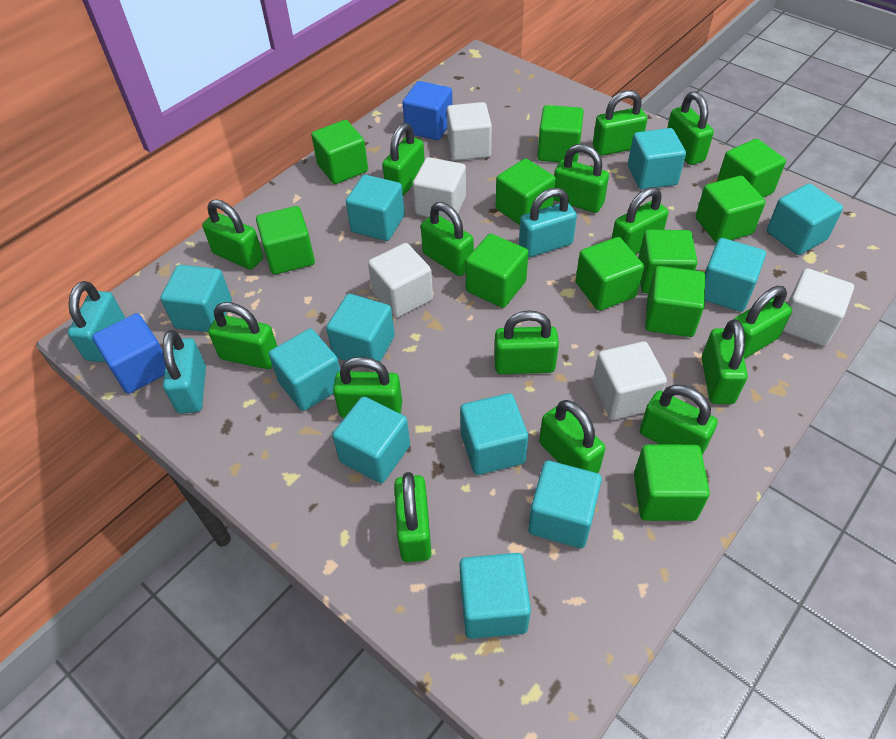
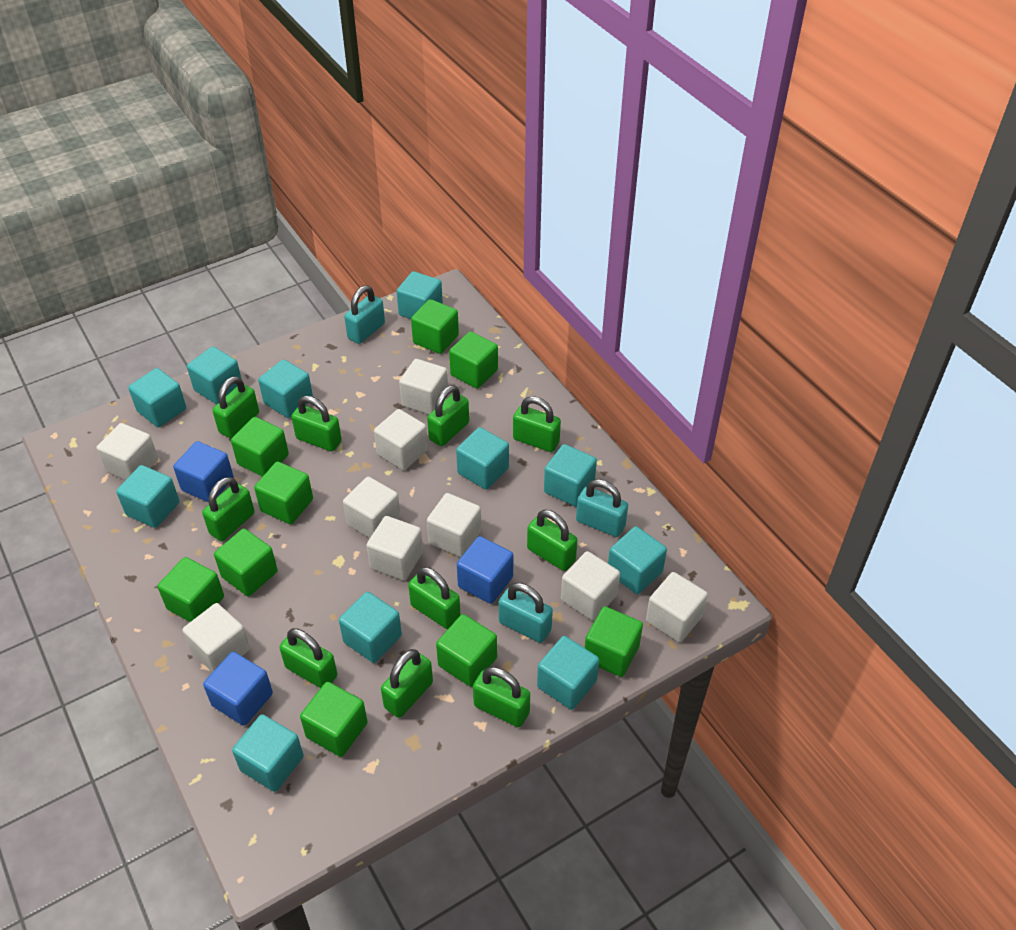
blue cube: [92,313,165,394] [403,81,453,140] = 2 -> [173,441,234,502] [203,652,273,726] [457,536,513,604] = 3
green cube: [256,206,315,275] [311,120,368,184] [465,234,529,308] [496,158,556,225] [537,105,584,162] [575,237,644,311] [634,445,710,521] [638,230,697,293] [645,266,705,337] [695,176,766,243] [717,139,786,197] = 11 -> [158,557,224,622] [214,528,278,596] [231,417,289,477] [254,461,313,524] [300,682,367,757] [411,299,459,354] [436,614,497,687] [449,331,498,389] [585,606,643,677] = 9
green padlock: [202,199,263,270] [208,302,277,369] [333,357,402,418] [382,123,425,196] [394,472,431,562] [421,202,474,276] [494,310,559,374] [539,400,605,473] [554,144,609,213] [593,90,647,156] [612,187,669,254] [640,384,718,455] [667,91,714,165] [702,319,748,404] [734,286,792,359] = 15 -> [202,477,254,541] [213,376,259,438] [279,628,337,688] [291,396,342,451] [381,649,433,718] [408,567,461,629] [427,385,469,446] [473,667,530,727] [513,396,561,452] [527,510,577,571] = 10
white cube: [368,243,433,318] [413,157,466,222] [447,102,492,161] [593,341,667,420] [783,268,854,346] = 5 -> [96,423,158,480] [182,603,250,672] [343,477,401,538] [366,516,423,580] [374,409,428,470] [399,359,448,414] [427,493,482,557] [561,551,620,621] [646,572,708,642] = 9

